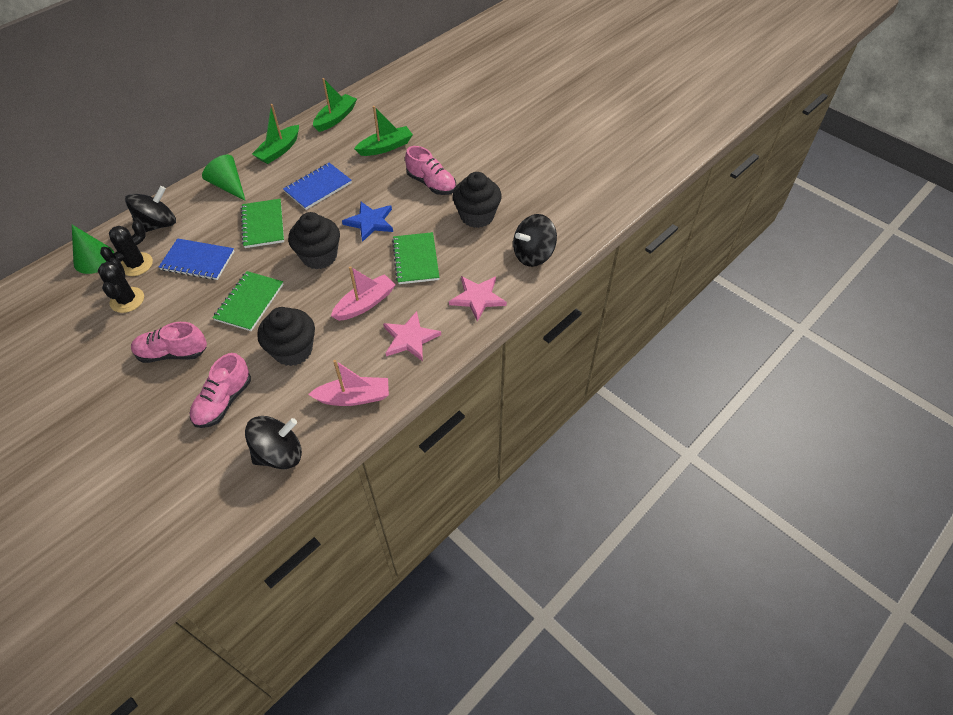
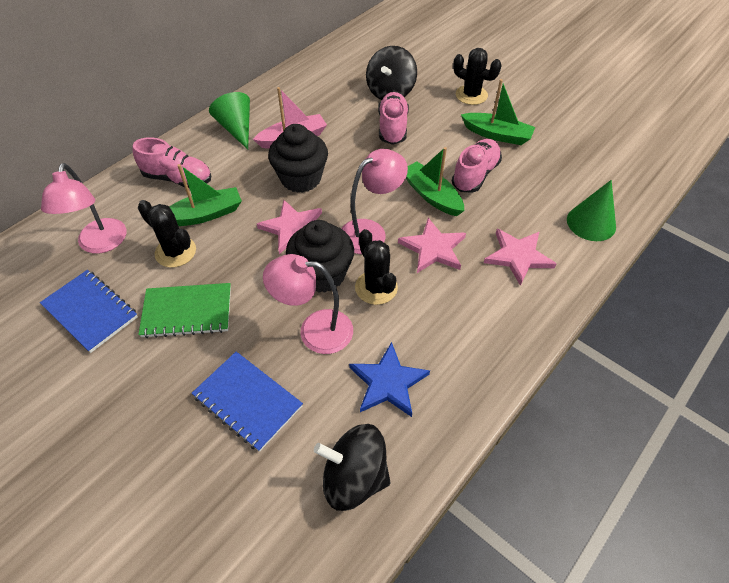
black cactus: [98,258,144,313] [100,221,153,276] = 2 -> [138,200,196,268] [355,229,398,305] [453,48,502,105] = 3
black cupcake: [257,307,315,366] [288,212,340,269] [453,172,502,228] = 3 -> [268,124,328,193] [286,220,354,293] = 2
black spinning top: [125,186,176,232] [245,416,302,469] [513,214,557,267] = 3 -> [314,424,391,511] [366,46,417,100] = 2
green notebook: [213,271,284,331] [241,199,284,248] [392,232,439,284] = 3 -> [138,283,231,338] = 1
pink boat: [308,360,389,406] [331,266,396,321] = 2 -> [253,87,327,149] = 1
pink lamp: none = 0 -> [41,163,126,254] [263,254,353,354] [341,149,408,254] = 3
pink star: [383,311,441,361] [449,276,507,322] = 2 -> [257,200,322,254] [398,218,466,273] [484,229,556,286] = 3

